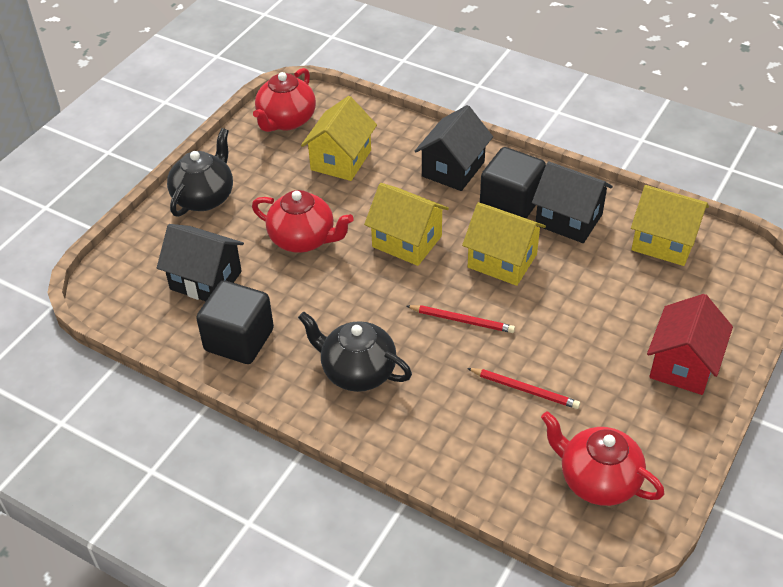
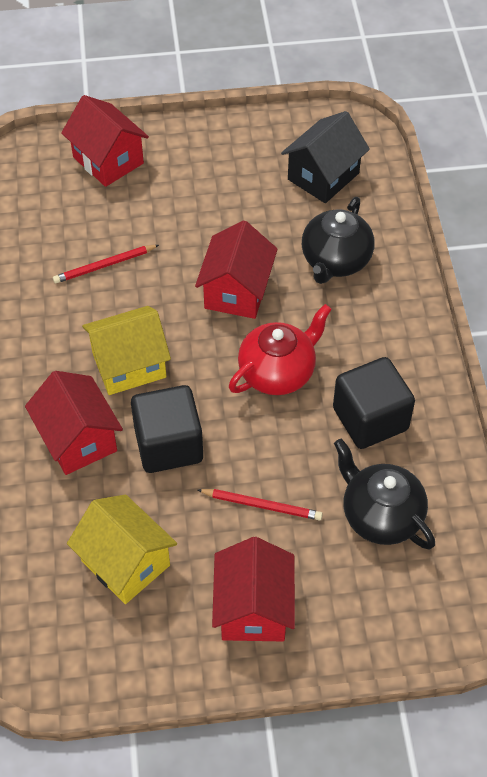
black house: [157,224,244,301] [415,105,493,191] [532,161,613,243] = 3 -> [281,111,370,203] = 1
red house: [647,294,733,395] = 1 -> [25,371,123,475] [61,95,149,187] [195,221,278,319] [212,537,295,641] = 4
red teapot: [252,190,354,253] [253,68,316,132] [541,411,665,506] = 3 -> [229,304,332,395] = 1
yellow house: [301,96,377,181] [364,183,449,266] [462,202,546,286] [631,185,709,266] = 4 -> [67,494,177,604] [82,306,171,395] = 2

